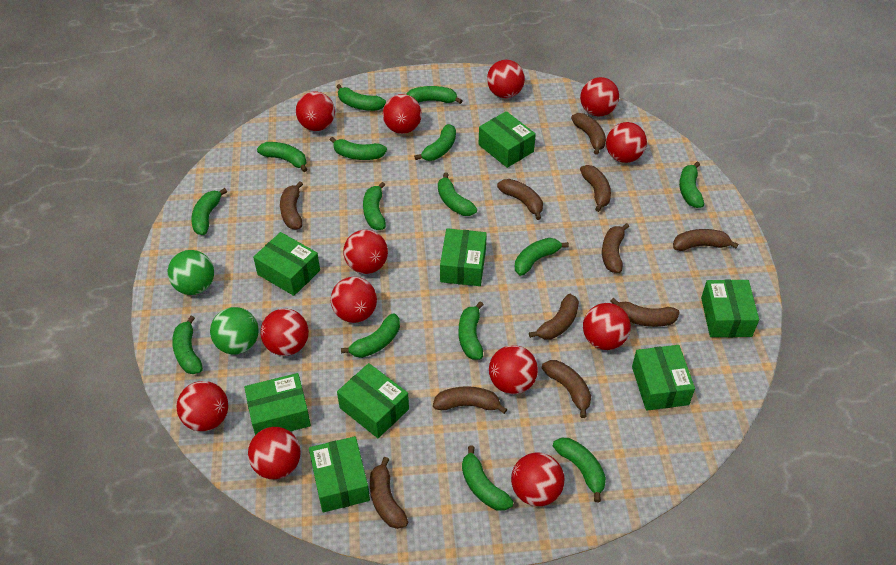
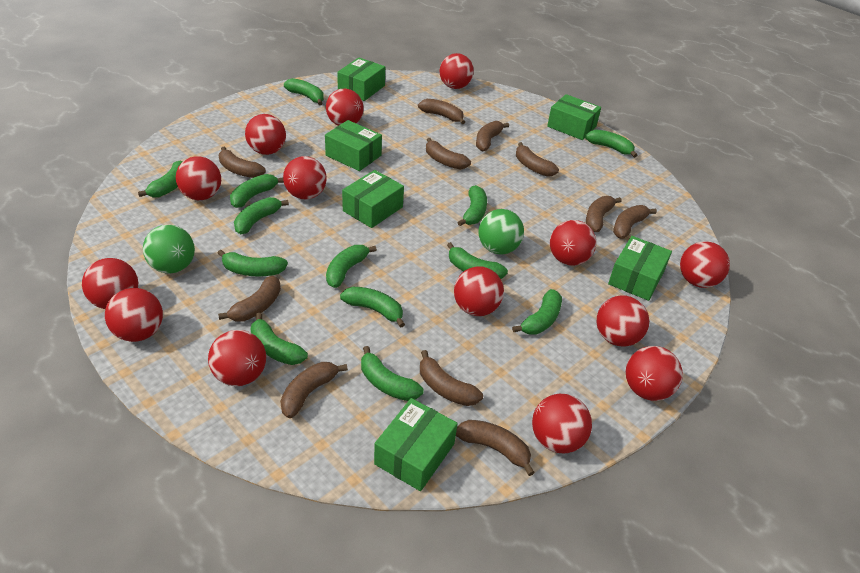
green banana: [172,316,203,374] [191,188,227,235] [257,142,307,172] [330,137,387,160] [336,84,386,111] [341,313,400,358] [363,182,386,230] [406,86,463,104] [414,124,456,161] [438,172,477,216] [459,301,483,359] [462,445,514,511] [515,238,569,276] [553,438,606,502] [679,162,704,208] = 15 -> [138,160,183,197] [217,250,288,276] [230,174,284,208] [234,197,289,234] [250,313,308,365] [284,78,324,105] [326,245,377,288] [340,287,405,328] [361,346,423,401] [447,242,508,279] [458,185,487,226] [512,289,562,335] [585,130,638,158] = 13
green box: [244,373,311,435] [253,232,320,296] [309,436,370,512] [337,363,409,438] [440,228,487,286] [479,111,536,168] [632,345,695,411] [701,280,759,337] = 8 -> [325,120,382,171] [337,58,385,101] [342,170,404,228] [374,398,458,491] [547,94,601,140] [608,236,672,301] = 6
red ball: [177,381,228,432] [248,427,301,479] [260,309,309,356] [296,92,335,131] [331,277,377,323] [343,230,388,274] [383,94,422,134] [487,60,525,98] [489,345,538,394] [511,453,564,506] [580,77,619,116] [583,303,631,350] [606,122,647,163] = 13 -> [82,258,138,309] [105,288,163,342] [176,156,221,200] [208,330,266,386] [245,114,286,155] [283,156,327,199] [326,88,364,126] [439,53,474,89] [454,267,504,316] [532,394,592,453] [550,220,596,266] [597,295,649,346] [626,346,683,401] [680,241,730,288] = 14

